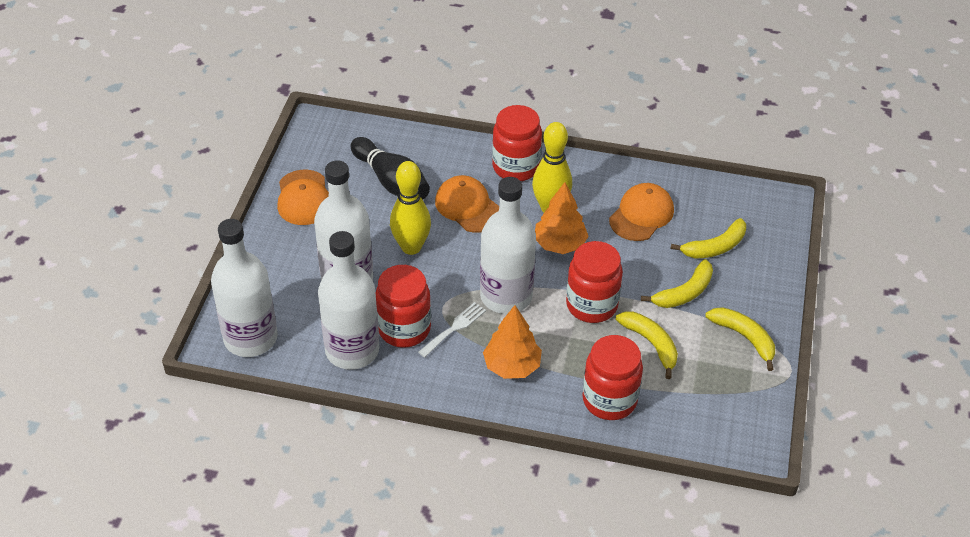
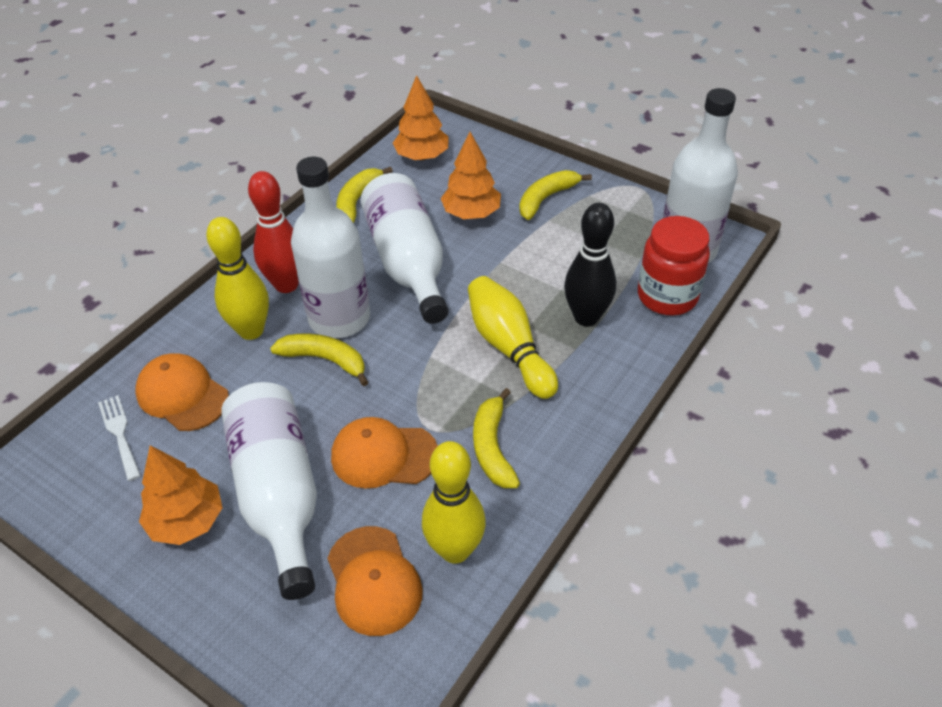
orange tree: [483,305,542,379] [535,182,589,254] = 2 -> [139,445,223,545] [393,75,449,160] [441,132,501,219] = 3
red bowling pin: none = 0 -> [248,171,299,293] = 1
red jar: [376,265,431,348] [492,105,542,181] [566,241,623,323] [582,335,643,420] = 4 -> [638,216,710,316] = 1
yellow bowling pin: [390,161,431,255] [532,122,572,213] = 2 -> [206,217,269,340] [422,441,486,564] [468,276,558,399] = 3

